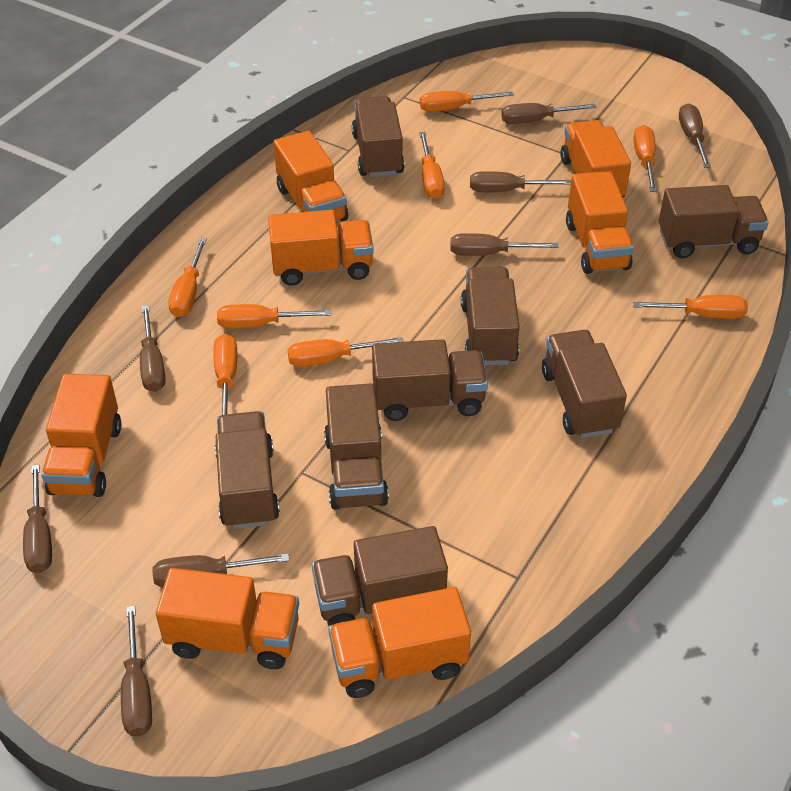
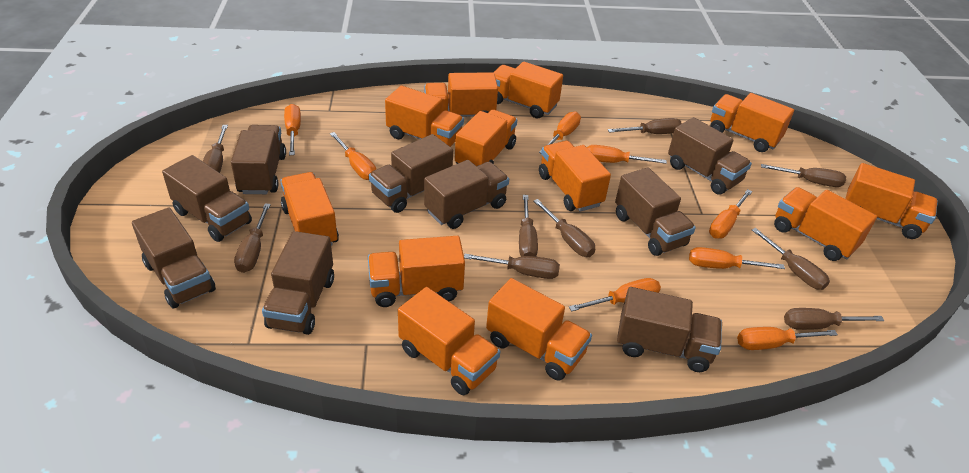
brown screwdriver: [23,464,52,573] [121,605,152,737] [140,305,165,392] [152,553,289,588] [451,233,558,256] [470,171,571,192] [501,103,596,124] [679,103,711,168] = 8 -> [203,125,228,173] [234,203,271,273] [464,254,560,279] [519,195,538,257] [534,199,595,257] [608,118,682,134] [752,228,830,290] [761,164,846,187] [784,308,884,330] = 9
brown truck: [215,411,280,529] [312,526,448,626] [324,383,389,510] [352,96,405,177] [372,339,488,421] [461,267,520,365] [542,330,627,438] [659,185,769,258] = 8 -> [132,208,216,308] [162,155,252,242] [231,125,286,194] [262,231,334,335] [369,134,453,213] [424,160,509,229] [615,167,696,256] [617,287,722,372] [668,117,752,194] = 9
orange truck: [41,374,121,497] [156,568,299,669] [268,210,373,286] [274,131,348,222] [329,587,471,698] [560,120,631,197] [566,171,634,274] = 7 -> [280,172,339,246] [368,236,465,307] [385,86,464,147] [398,287,500,395] [424,72,498,117] [455,109,517,166] [486,278,592,381] [493,62,563,119] [539,141,611,212] [710,93,794,152] [774,187,877,261] [845,163,938,239] = 12

